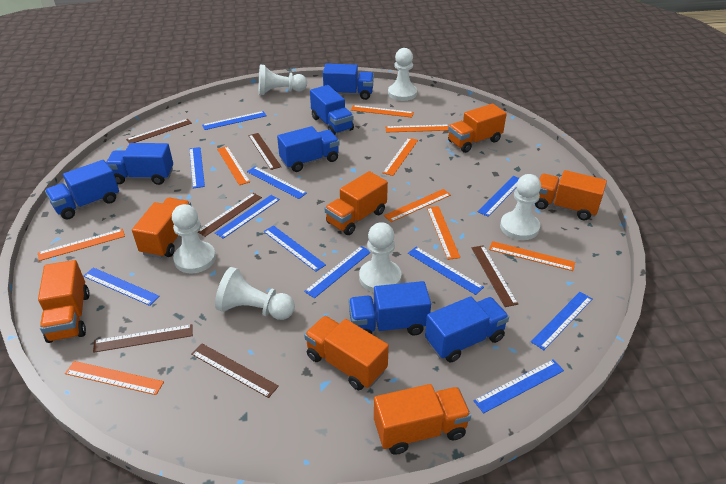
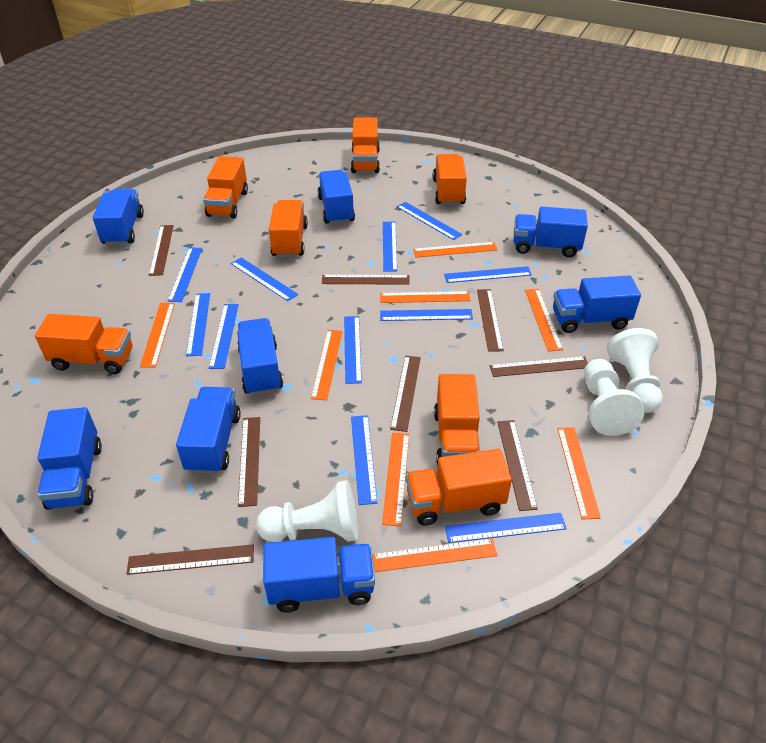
blue truck: [45,160,119,219] [106,143,173,185] [277,126,339,172] [310,85,354,135] [323,63,374,100] [349,281,431,335] [425,296,509,362] = 7 -> [37,407,102,510] [93,189,144,245] [176,387,241,474] [237,318,283,395] [263,537,375,612] [318,170,355,224] [514,207,588,257] [553,275,641,333] = 8
brown ruler: [93,324,193,353] [126,119,192,143] [191,344,279,398] [198,193,262,237] [248,133,281,170] [471,245,518,307] = 6 -> [126,544,254,575] [149,225,174,276] [238,417,260,507] [322,275,410,285] [390,355,421,432] [477,289,504,352] [490,356,588,377] [497,420,538,511] = 8
orange ruler: [38,229,125,261] [65,361,164,395] [217,146,250,185] [351,105,414,118] [383,138,418,176] [384,189,451,222] [385,124,449,132] [427,206,460,260] [489,241,575,271] = 9 -> [140,303,175,368] [311,330,343,401] [372,538,497,572] [380,291,471,303] [382,433,409,526] [413,242,497,258] [525,289,563,351] [557,427,601,519] = 8
white pawn: [172,204,216,273] [215,267,295,320] [259,65,307,95] [359,222,401,292] [388,48,417,101] [500,174,541,240] = 6 -> [256,480,358,542] [584,359,645,436] [607,328,663,413] = 3

